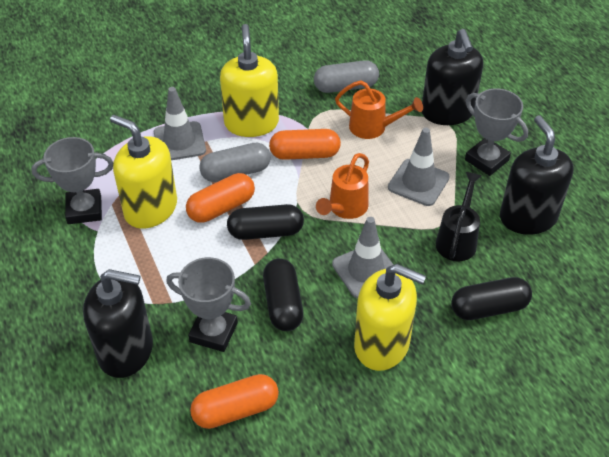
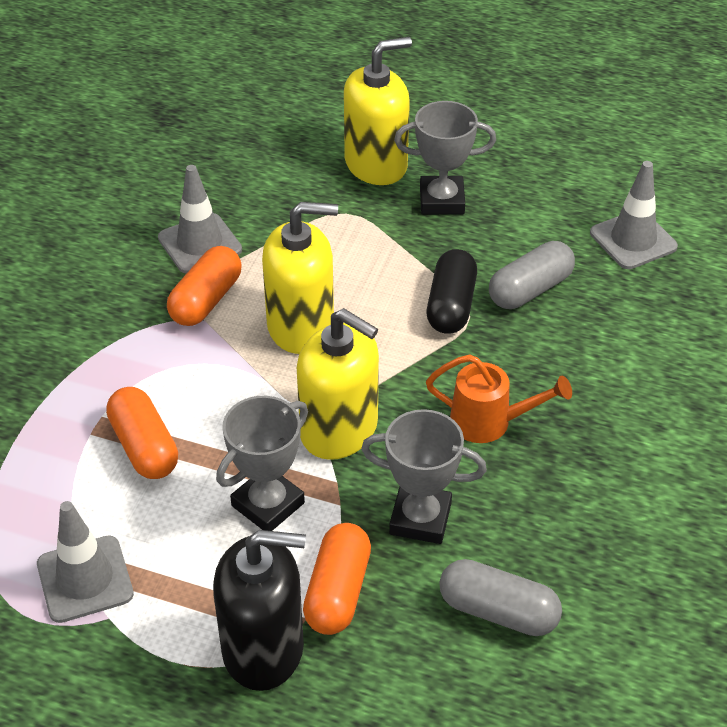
black capsule: [227,204,304,240] [263,258,303,331] [451,277,532,320] = 3 -> [427,249,477,334] = 1
black soap dispenser: [83,269,153,378] [422,29,483,125] [500,115,574,235] = 3 -> [213,530,306,691] = 1
black watering can: [436,172,481,261] = 1 -> none = 0
orange watering can: [316,153,369,219] [335,80,423,139] = 2 -> [426,355,572,443] = 1

